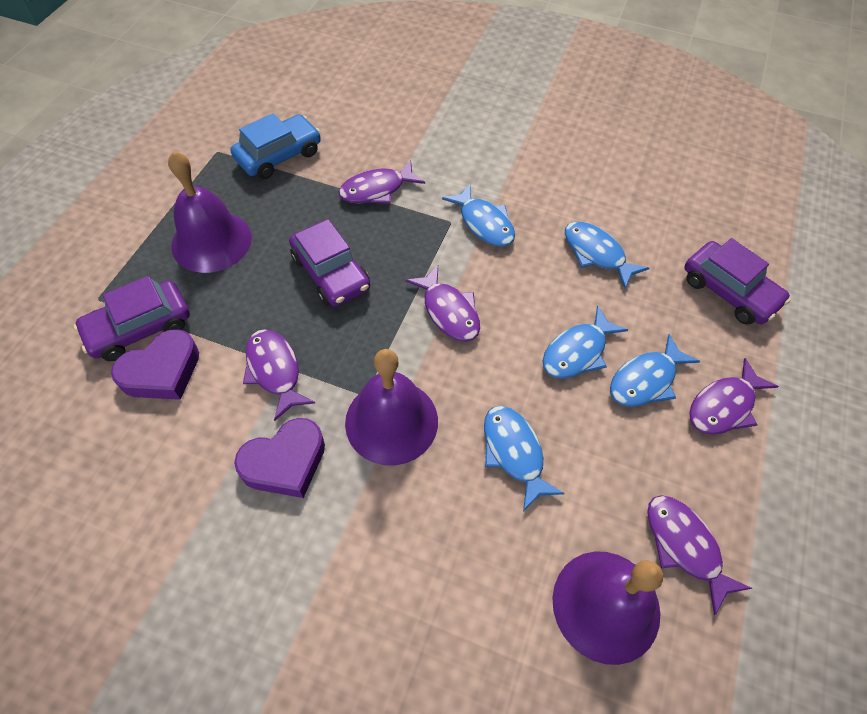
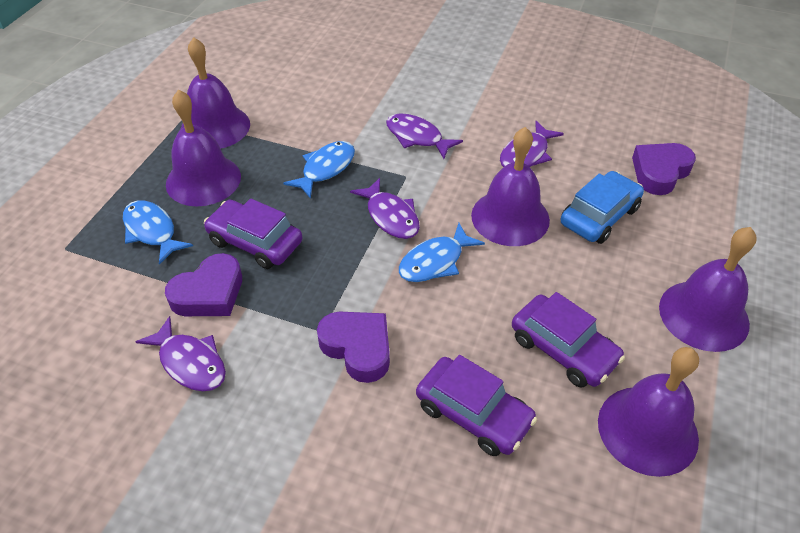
blue fish: [442,184,515,247] [484,406,565,512] [543,306,628,379] [565,222,649,289] [610,334,700,407] = 5 -> [123,201,193,265] [283,141,355,199] [399,223,485,282] = 3
purple bell: [168,151,252,273] [345,349,438,465] [552,551,663,665] = 3 -> [166,90,241,206] [181,37,250,149] [471,127,550,246] [598,347,699,477] [659,227,756,352] = 5
purple fish: [243,329,315,421] [339,160,425,204] [406,265,480,342] [647,495,752,615] [689,358,779,435] = 5 -> [136,316,226,391] [350,178,420,239] [386,113,463,159] [500,121,564,167] = 4
purple heart: [111,329,199,400] [234,418,325,498] = 2 -> [165,253,242,316] [317,312,390,383] [632,143,696,195] = 3

